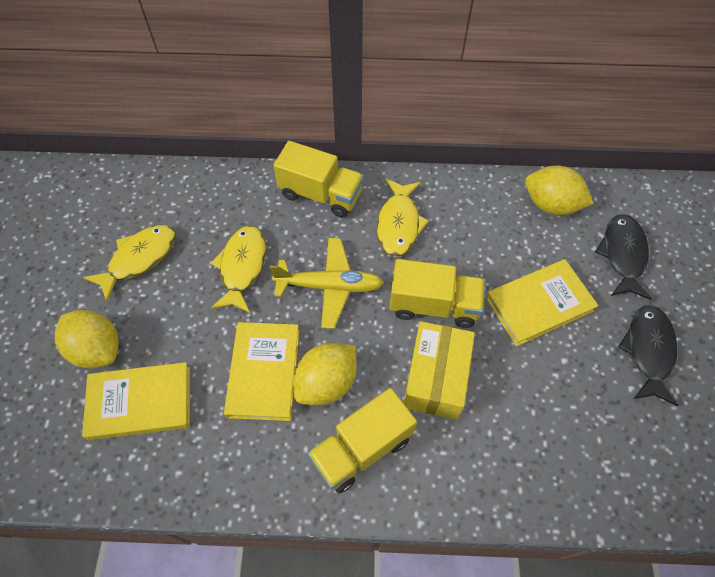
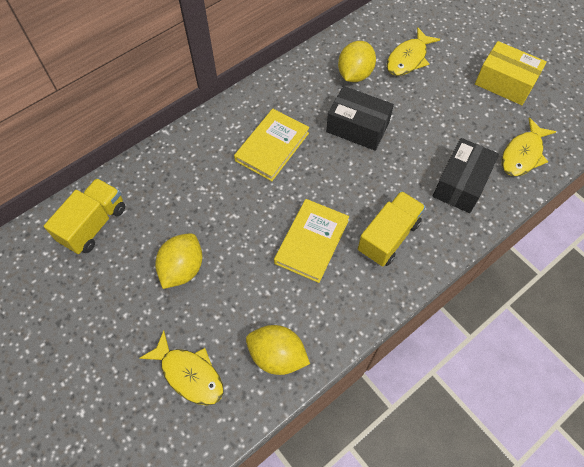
black box: none = 0 -> [326,86,394,151] [433,138,499,213] = 2
black fish: [595,214,652,300] [618,305,679,406] = 2 -> none = 0
yellow book: [82,362,190,440] [224,322,300,421] [486,259,598,346] = 3 -> [234,109,309,181] [274,199,349,283] = 2
yellow plane: [270,238,384,329] = 1 -> none = 0
yellow truck: [274,141,364,218] [308,388,417,493] [389,259,485,328] = 3 -> [44,178,125,254] [358,191,426,267] = 2

